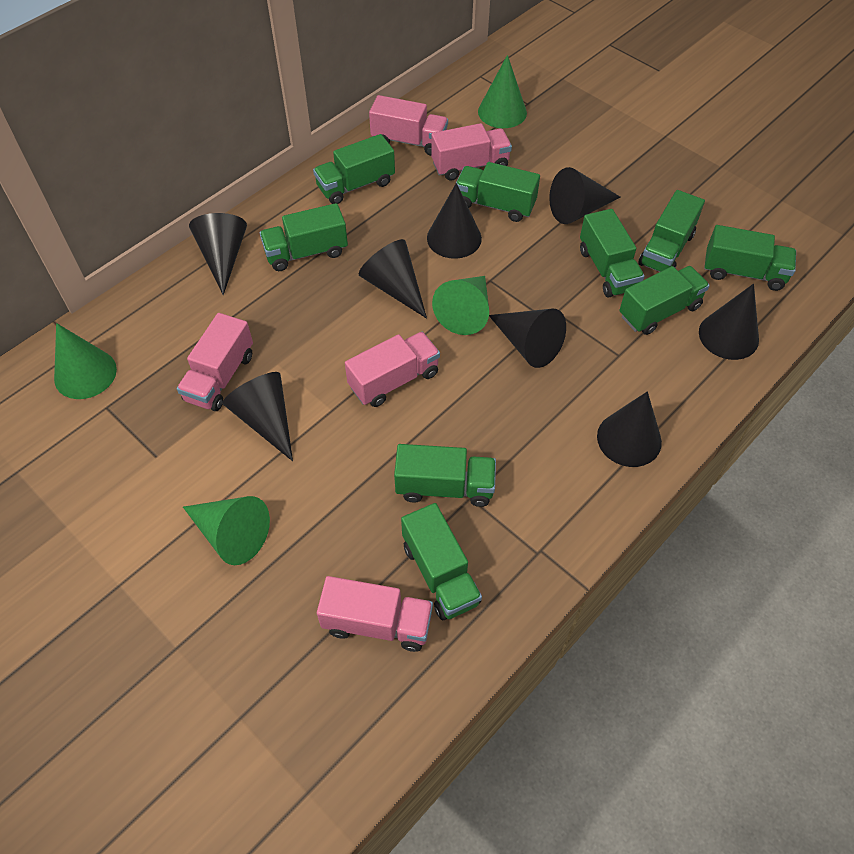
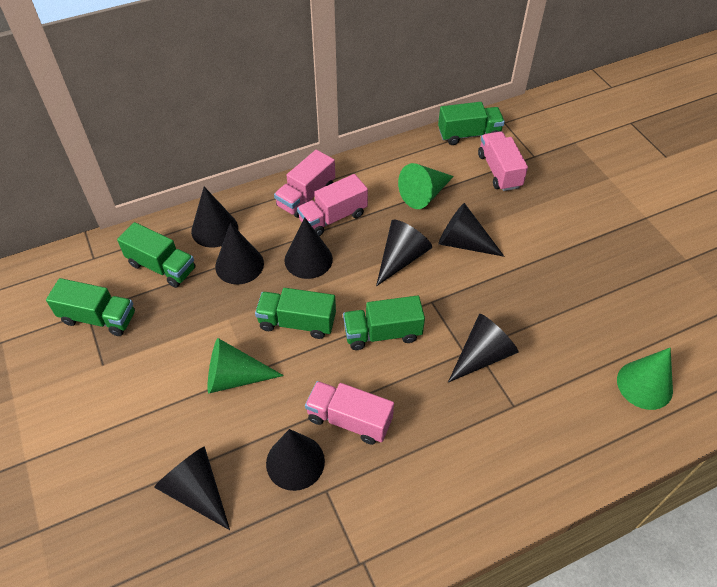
green cone: [54,323,117,399] [183,496,270,565] [432,276,489,335] [478,55,527,128] = 4 -> [207,338,284,394] [398,163,454,209] [617,348,673,410] = 3
green truck: [260,203,348,271] [313,134,395,204] [394,444,496,507] [401,503,482,620] [456,162,540,222] [580,209,644,298] [619,266,710,335] [638,190,705,272] [704,225,796,291] = 9 -> [46,278,135,336] [117,222,195,288] [255,288,336,339] [343,295,425,350] [438,102,505,145] = 5
pink truck: [177,313,253,411] [317,576,433,652] [345,332,440,407] [369,95,448,156] [431,123,512,181] = 5 -> [274,150,335,218] [297,174,368,236] [305,381,394,445] [478,131,528,191] = 4

